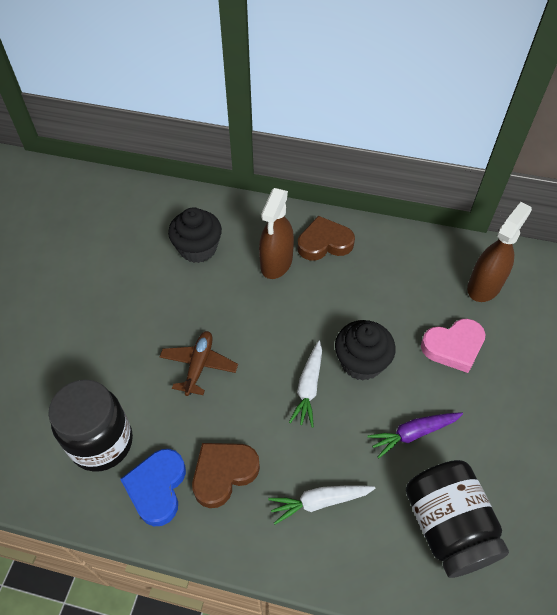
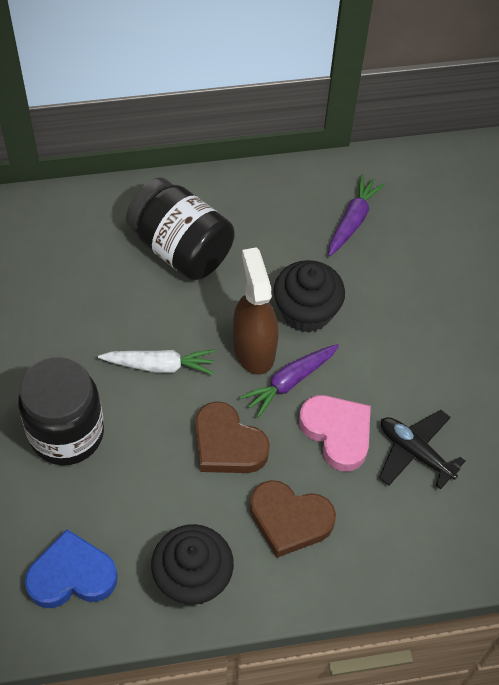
black plane: none = 0 -> [379,410,465,489] = 1
brown plane: [160,331,238,396] = 1 -> none = 0
brown spray bottle: [259,188,294,279] [467,202,532,302] = 2 -> [233,247,278,375] = 1
purple carrot: [367,413,463,458] = 1 -> [240,344,339,418] [328,175,385,256] = 2
white carrot: [268,485,376,524] [289,341,322,428] = 2 -> [98,349,215,375] = 1

